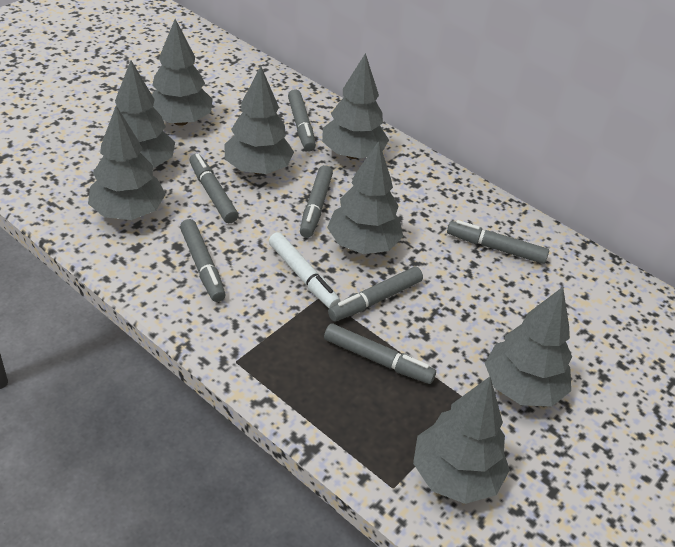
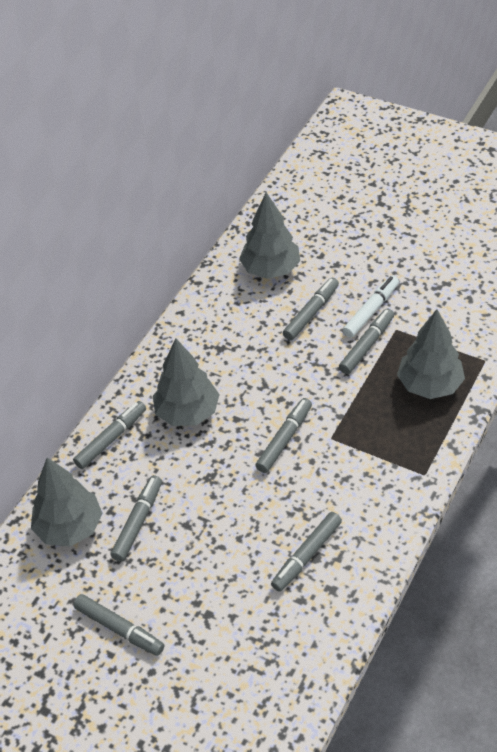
grey tree: [88,106,166,220] [115,60,175,168] [152,19,213,126] [225,66,294,174] [322,53,389,159] [327,141,403,254] [413,377,510,504] [485,287,572,407] = 8 -> [31,457,103,547] [153,338,220,426] [239,192,300,279] [397,309,465,399] = 4

